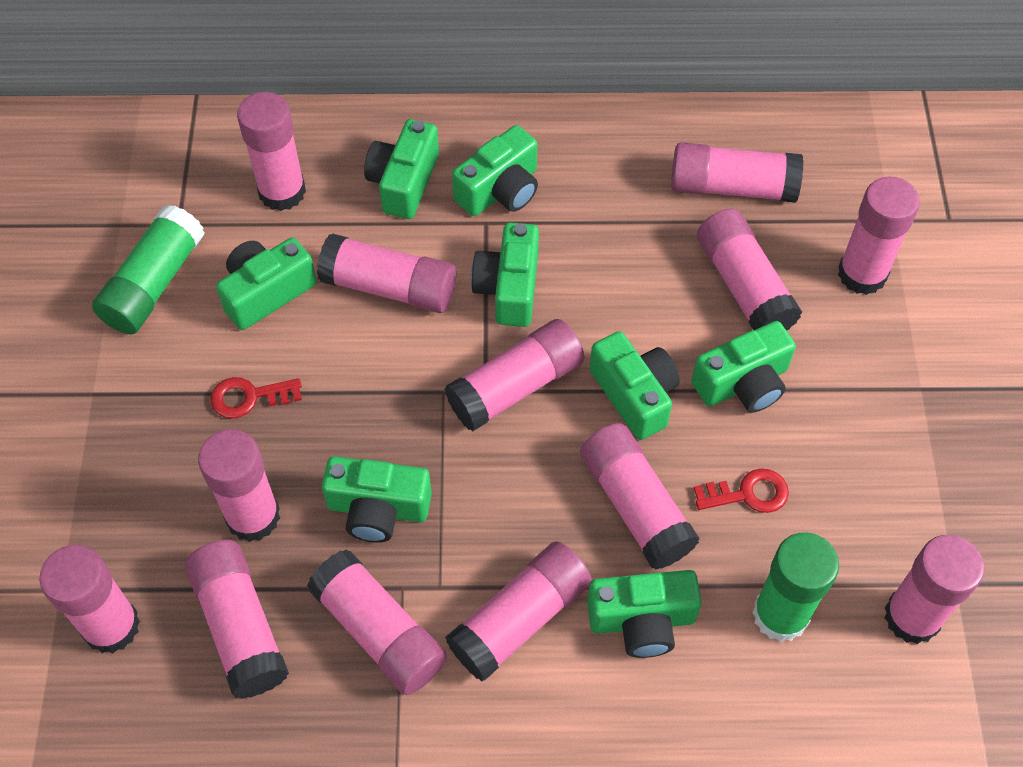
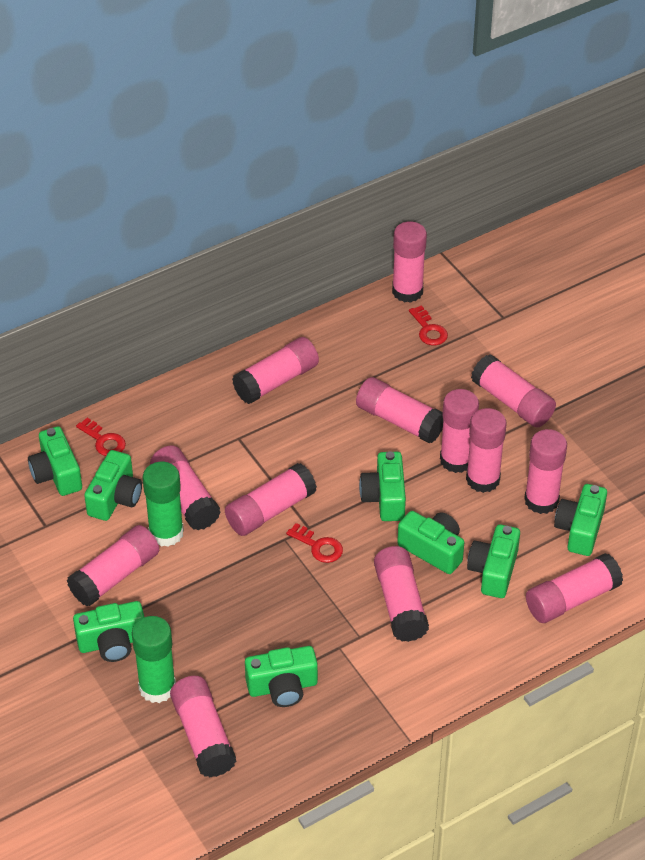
red key: [211,377,302,419] [694,468,789,513] = 2 -> [76,418,126,456] [286,523,343,563] [409,305,448,345] = 3

